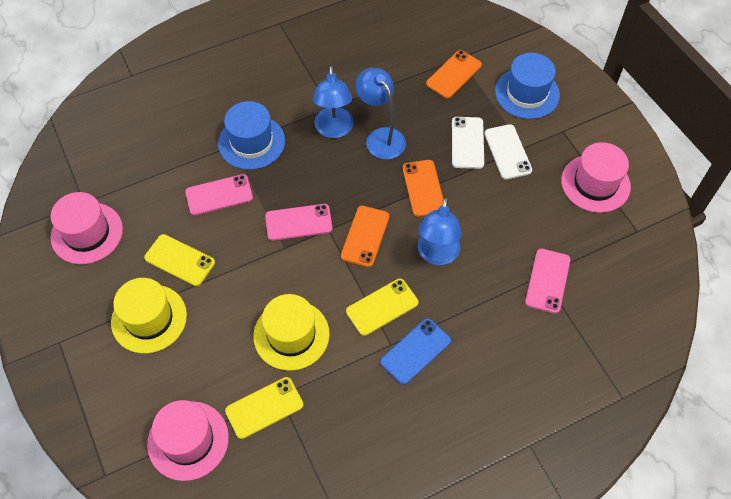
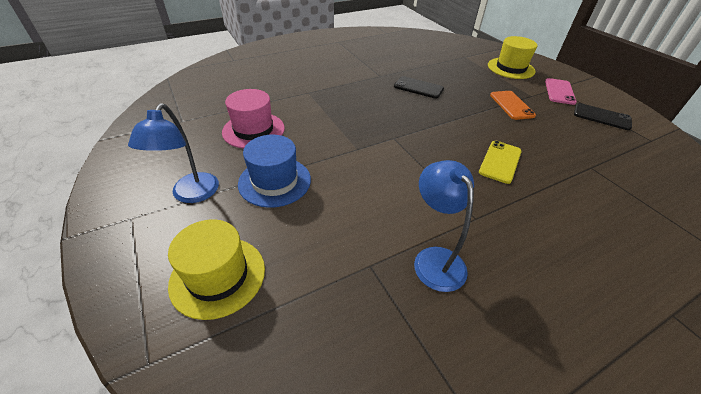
black phone: none = 0 -> [394,76,444,99] [574,103,632,130] = 2
blue hat: [218,101,285,170] [495,53,560,119] = 2 -> [238,135,311,208] = 1
blue lamp: [313,66,354,138] [355,68,406,160] [418,197,462,265] = 3 -> [128,103,219,203] [414,160,474,292] = 2
blue phone: [380,318,451,385] = 1 -> none = 0
orange phone: [341,206,389,267] [402,160,444,217] [426,50,482,98] = 3 -> [490,91,536,120] = 1
pink hat: [51,192,123,264] [147,400,229,481] [561,142,631,213] = 3 -> [222,89,285,149] = 1
pink phone: [185,174,253,215] [265,204,332,241] [525,249,570,314] = 3 -> [545,78,577,105] = 1
white phone: [452,117,484,169] [484,124,532,179] = 2 -> none = 0
yellow phone: [144,234,215,286] [225,377,303,439] [346,279,418,336] = 3 -> [479,141,522,184] = 1

